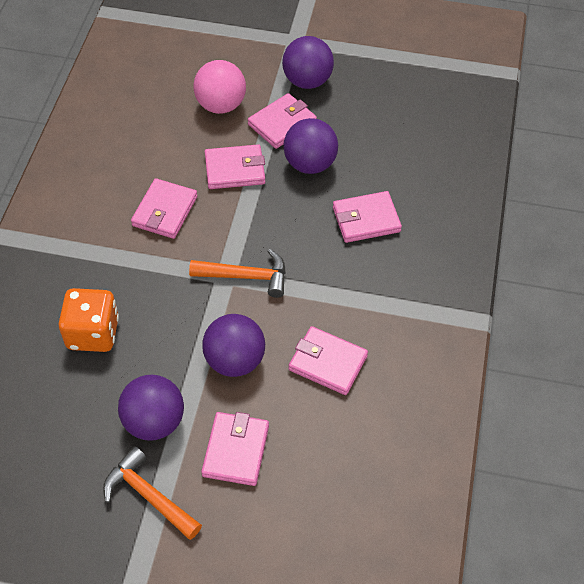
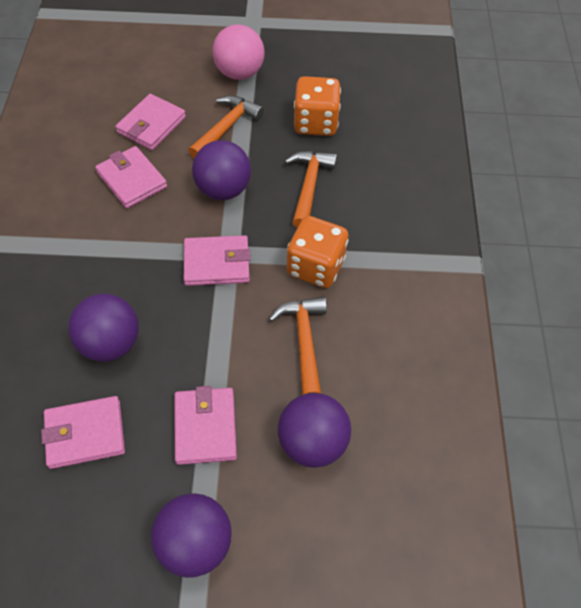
orange dice: [58,288,119,352] = 1 -> [287,216,349,288] [294,76,341,136] = 2
orange hammer: [103,446,202,540] [189,249,286,298] = 2 -> [188,95,264,158] [269,297,327,395] [285,151,337,228] = 3
pink wallet: [131,178,197,239] [201,412,269,486] [205,144,265,189] [248,93,317,149] [288,326,368,395] [333,191,402,243] = 6 -> [41,396,125,469] [95,146,167,208] [115,94,186,150] [174,386,237,465] [184,235,251,286] = 5

